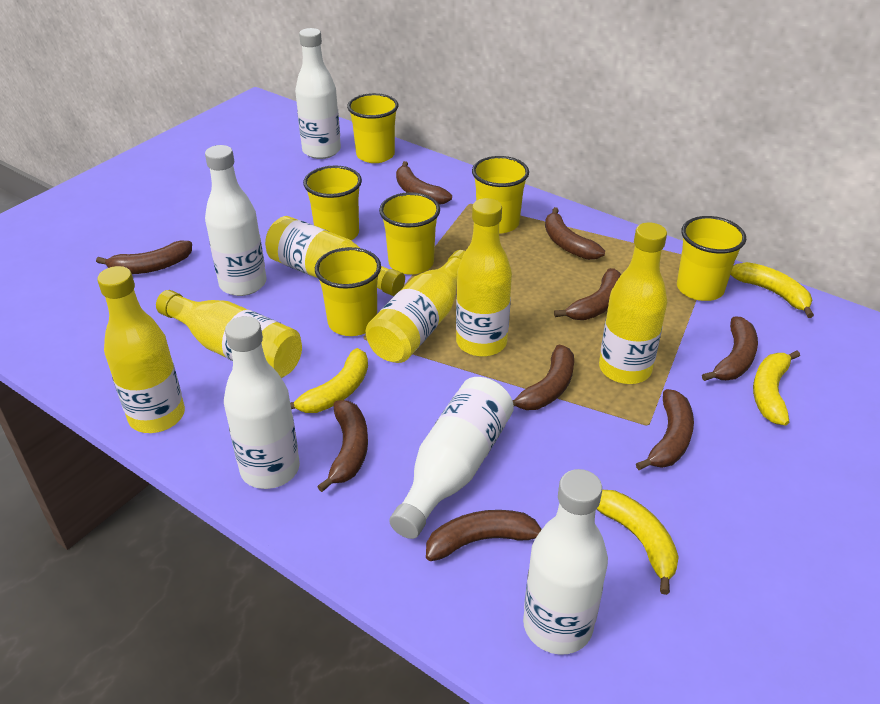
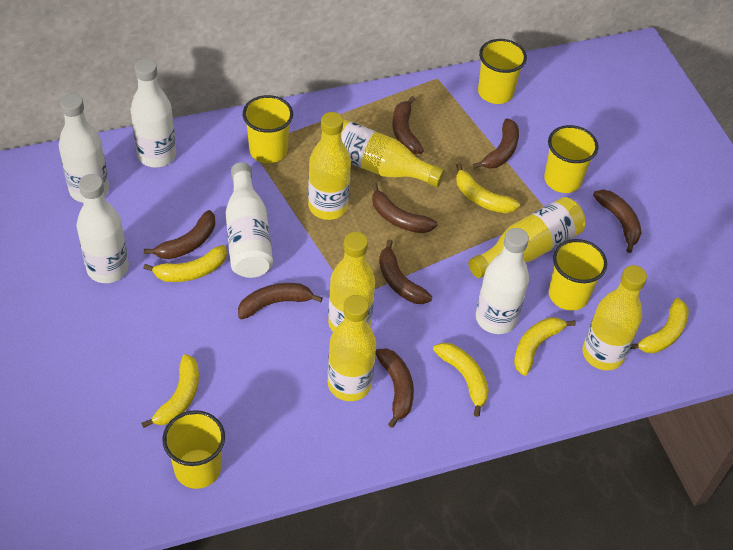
brown banana: [96,241,192,274] [317,400,368,492] [396,161,452,205] [426,510,542,561] [512,344,574,410] [545,207,605,260] [554,268,621,320] [636,389,694,470] [702,316,758,381] = 9 -> [144,210,215,259] [238,283,323,319] [372,183,437,233] [375,348,414,428] [379,239,432,304] [392,96,424,154] [473,118,519,169] [593,189,641,253] = 8
yellow banana: [290,348,368,413] [596,490,679,595] [730,262,814,318] [753,351,800,426] = 4 -> [141,354,199,428] [143,245,227,282] [433,343,489,417] [456,163,520,213] [514,317,576,376] [630,298,689,353] = 6
yellow cup: [303,165,362,240] [315,247,381,336] [347,93,398,163] [379,192,440,275] [472,156,529,234] [677,216,746,301] = 6 -> [162,410,225,489] [243,95,293,163] [478,39,527,104] [544,125,598,193] [549,239,607,311] = 5

